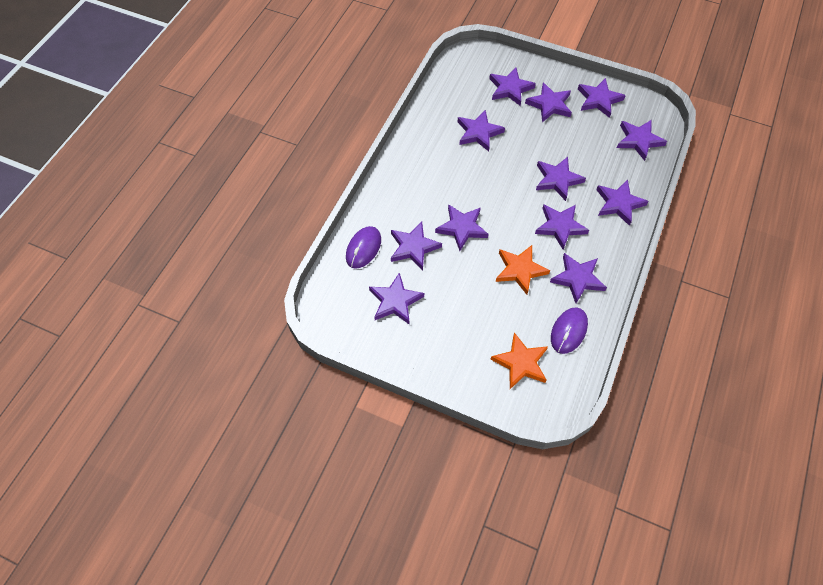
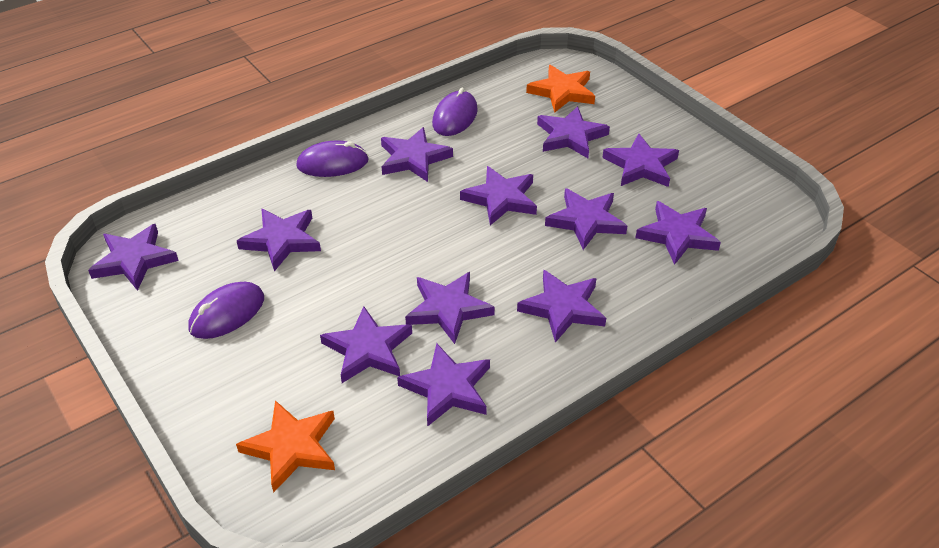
purple mouse: [346,226,381,269] [551,307,588,354] = 2 -> [188,282,264,339] [296,140,369,177] [432,88,478,136] = 3

